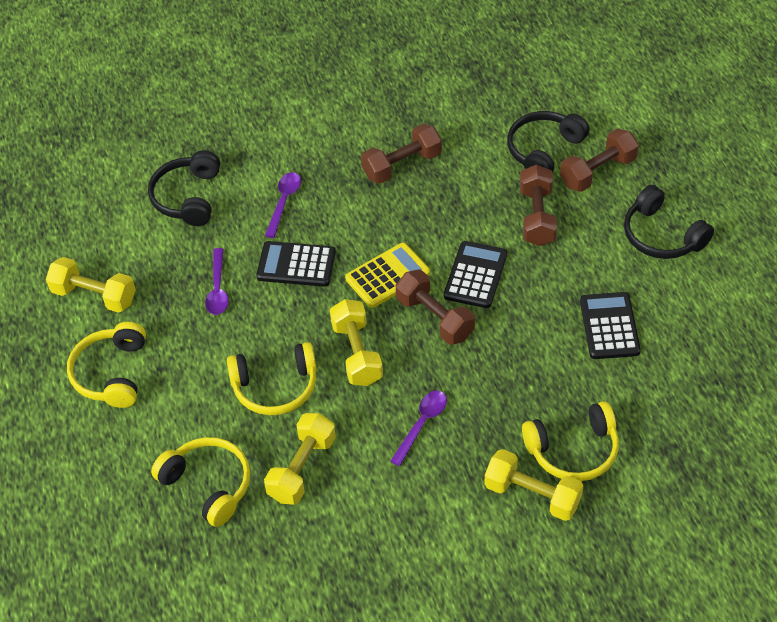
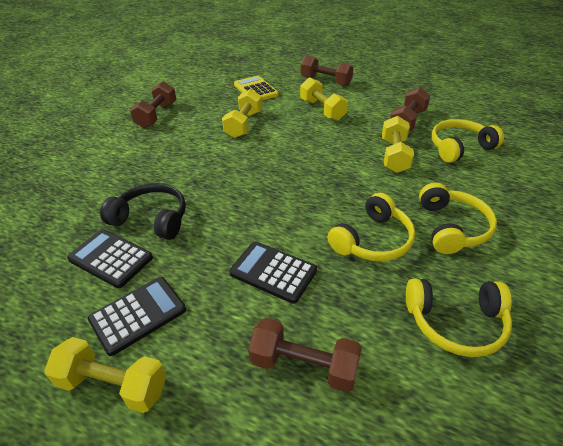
black headphones: [148,150,220,226] [507,111,589,173] [624,185,714,259] = 3 -> [100,183,186,240] = 1
purple spoon: [205,248,229,315] [265,172,301,238] [390,391,447,466] = 3 -> none = 0

